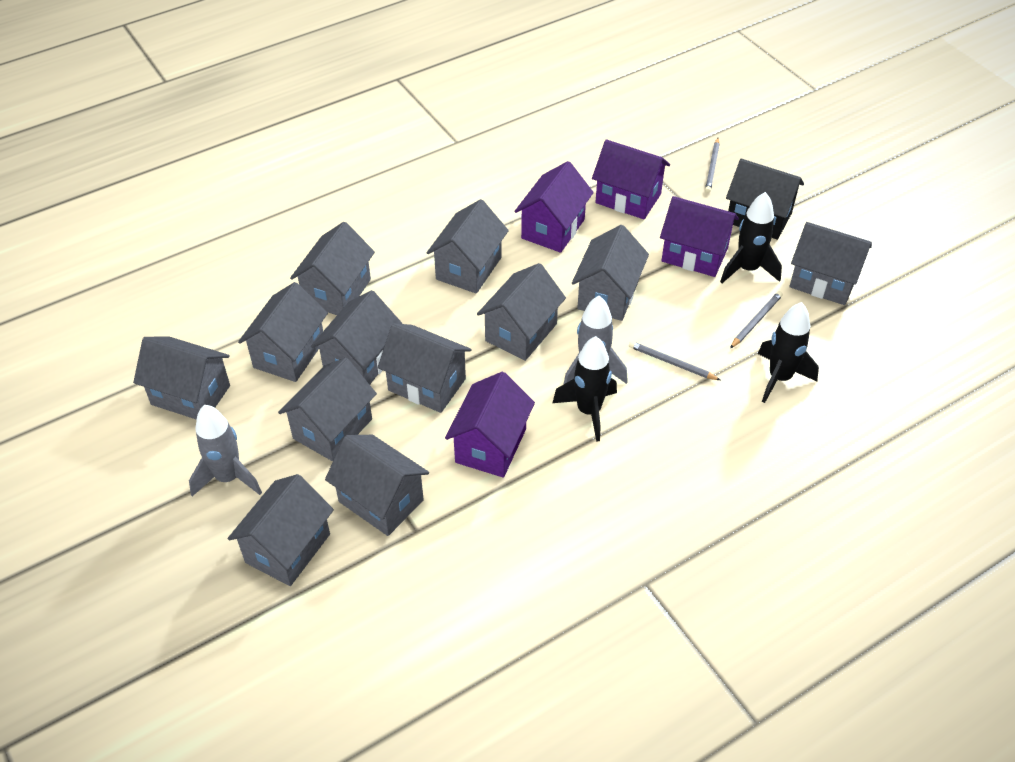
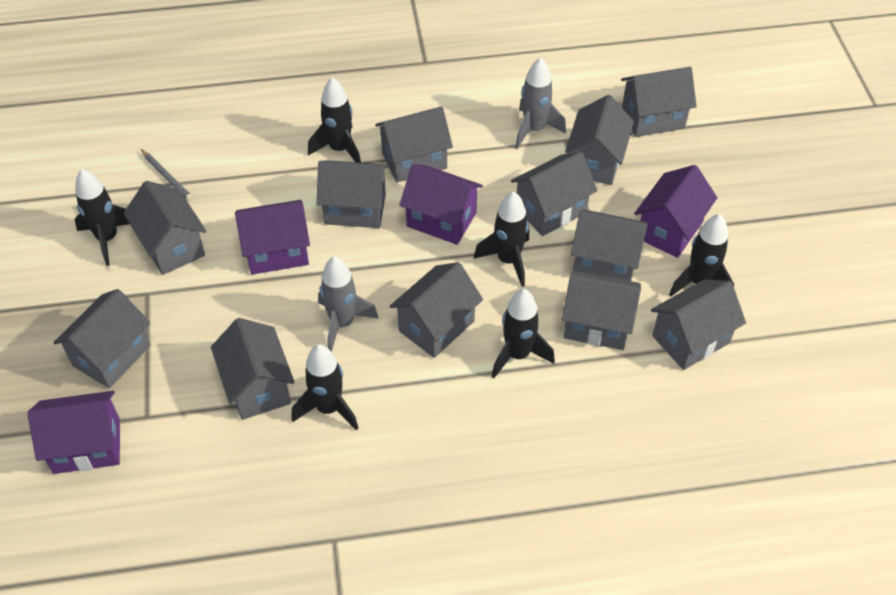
black house: [726,159,804,240] = 1 -> none = 0
black rocket: [552,336,617,442] [720,192,782,283] [758,302,819,403] = 3 -> [74,169,130,266] [291,344,359,431] [308,77,361,163] [474,191,529,287] [492,289,555,378] [669,214,734,296] = 6
grey pencil: [629,341,720,380] [705,138,720,193] [730,291,783,348] = 3 -> [141,149,193,201] = 1

